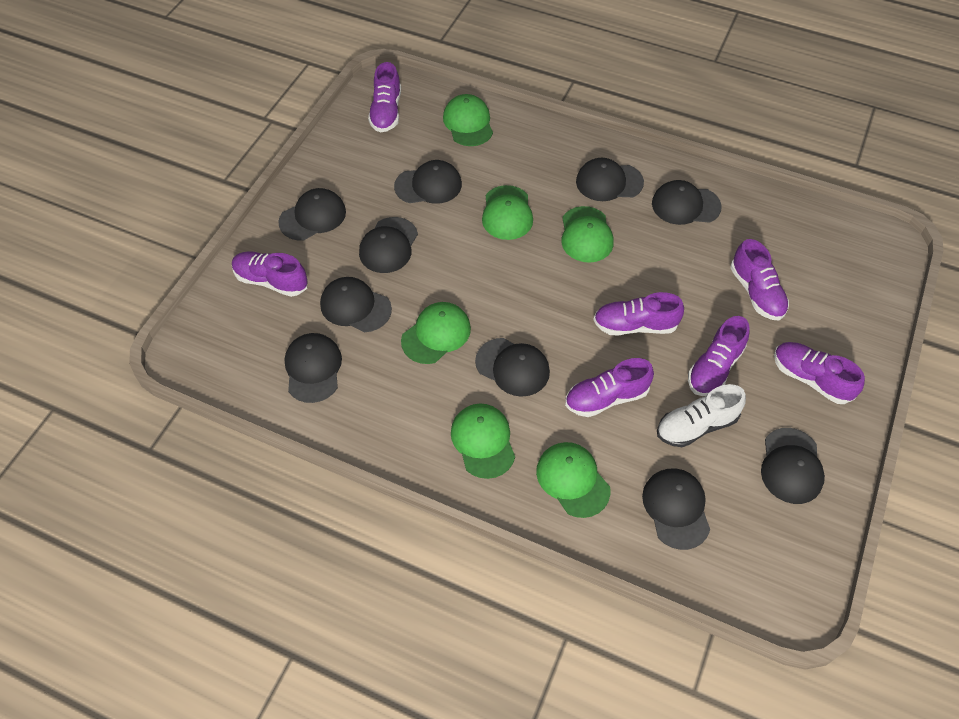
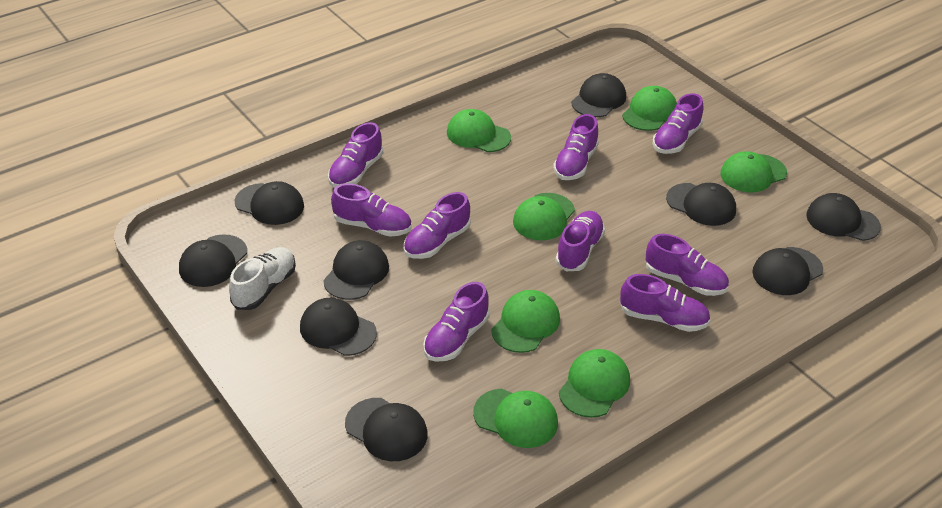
black cap: [278,188,346,240] [284,333,342,403] [320,277,392,332] [359,217,418,273] [394,160,462,204] [475,338,550,397] [576,158,644,201] [642,469,710,550] [652,180,722,225] [761,428,825,504] = 10 -> [179,234,247,287] [235,181,304,225] [300,298,377,356] [323,240,389,300] [345,398,428,461] [571,73,626,117] [666,183,736,226] [752,247,823,295] [806,193,881,241] = 9
green cap: [401,302,471,364] [443,94,493,146] [451,404,515,479] [482,185,533,240] [536,442,611,518] [561,206,613,263] = 6 -> [447,109,511,152] [473,389,558,448] [491,290,560,353] [513,193,575,240] [559,349,630,418] [622,86,677,131] [720,151,787,193] = 7
purple shoe: [232,251,308,297] [368,62,401,132] [565,358,654,417] [593,292,684,335] [688,316,750,396] [731,239,789,320] [774,342,865,404] = 7 -> [328,122,383,188] [331,184,412,236] [404,192,471,259] [423,282,490,362] [553,114,599,180] [555,211,605,271] [620,274,711,332] [646,234,729,296] [653,93,703,154] = 9

